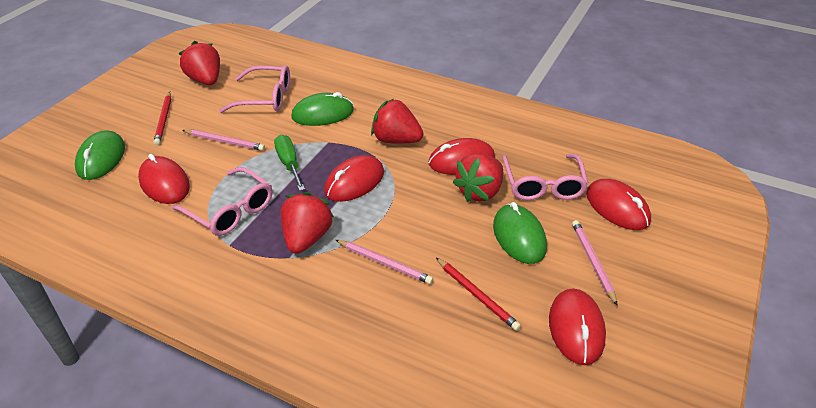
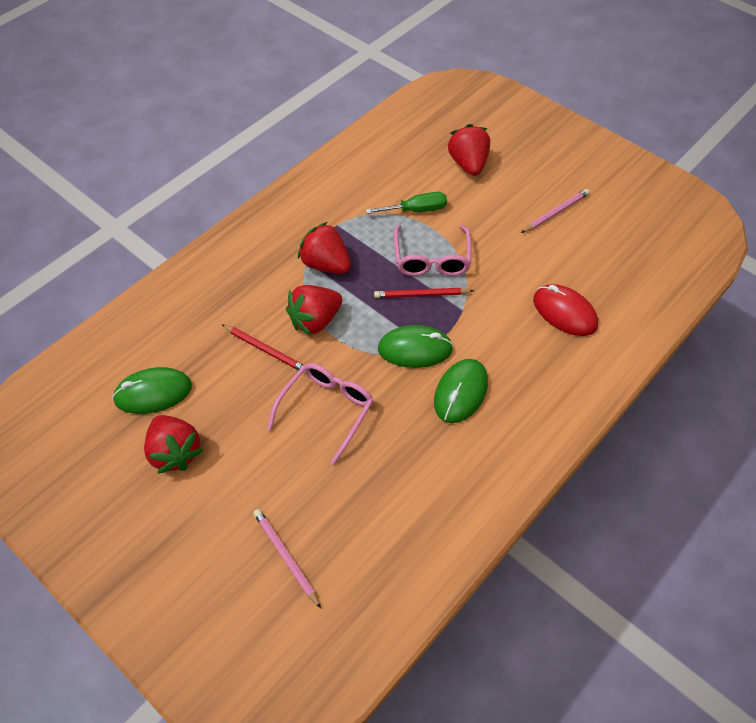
pink glasses: [172,167,273,236] [219,65,290,113] [502,154,589,200] = 3 -> [267,363,374,465] [394,225,471,276] = 2
pink pencil: [182,129,265,151] [336,240,433,284] [572,220,618,306] = 3 -> [253,509,321,608] [521,189,590,233] = 2
red mouse: [138,154,190,204] [324,155,384,202] [429,138,495,175] [549,288,606,365] [586,179,651,230] = 5 -> [533,284,598,336] = 1

